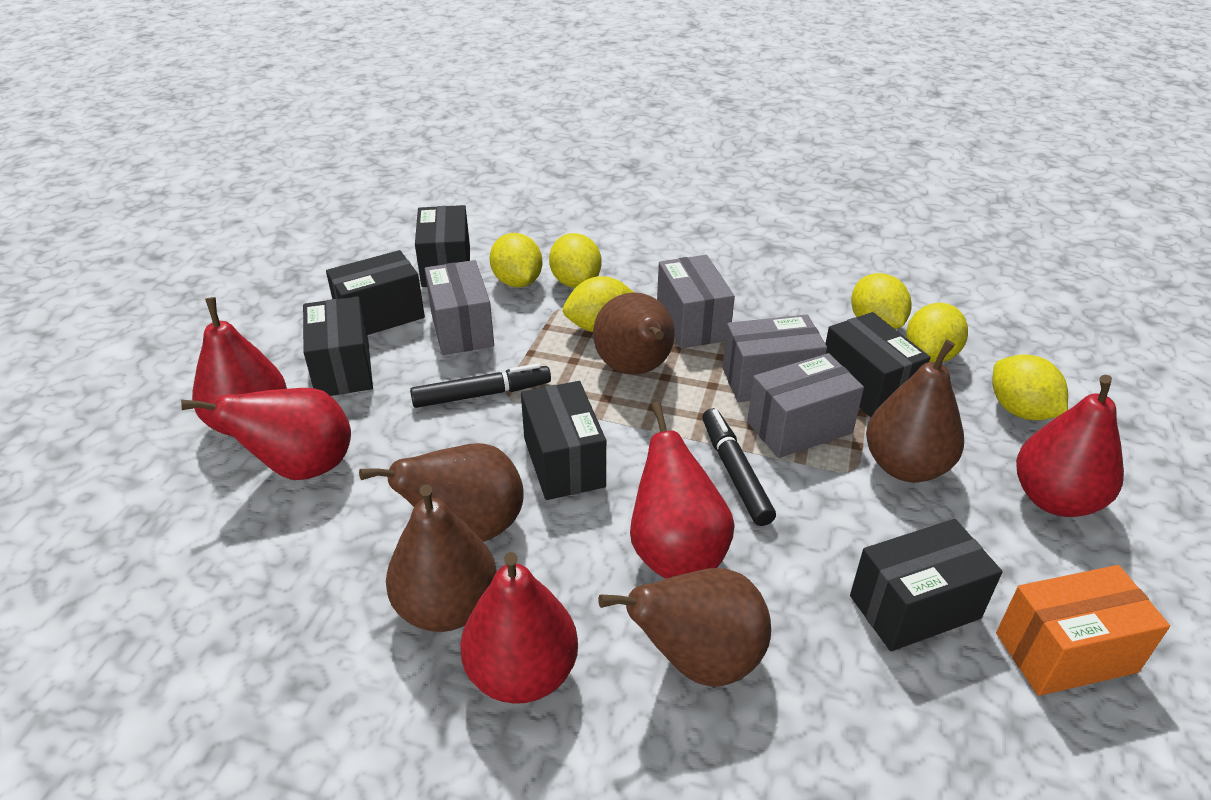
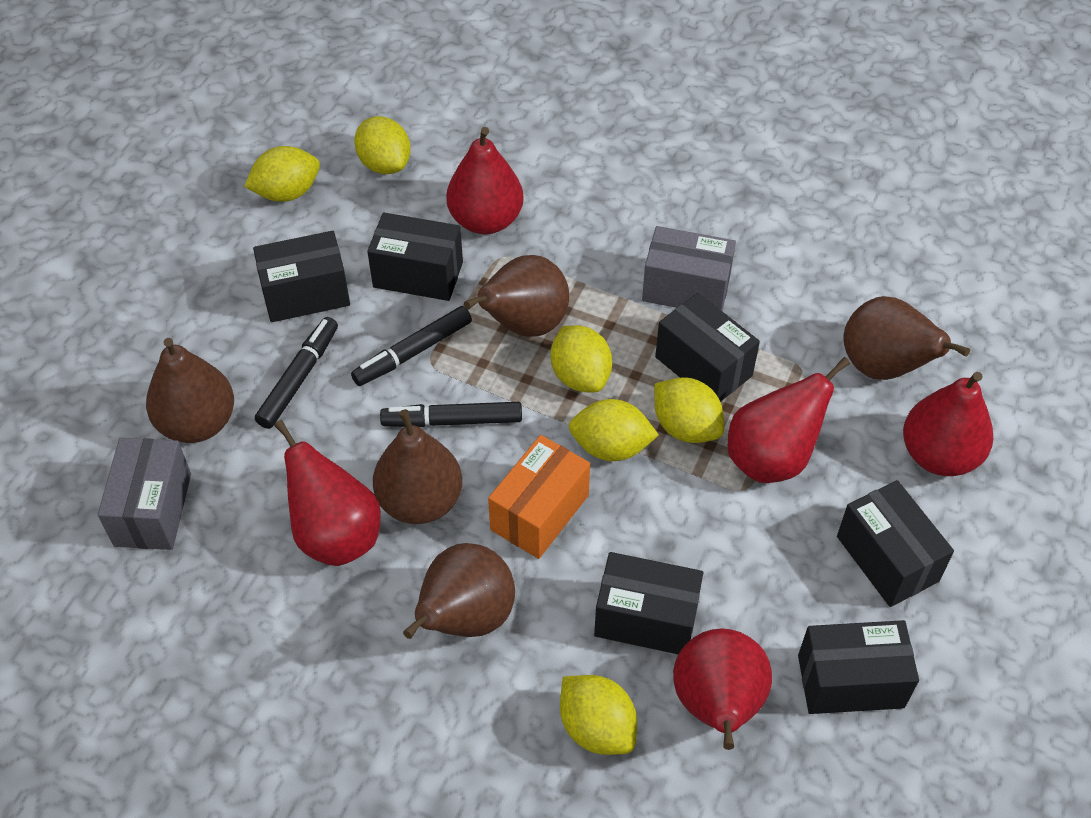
black marker: [410,363,551,408] [702,408,776,526] = 2 -> [255,317,338,429] [351,306,472,386] [380,402,522,427] = 3
grey box: [425,260,494,355] [657,255,735,348] [722,314,827,402] [747,353,864,458] = 4 -> [98,438,191,550] [642,226,736,311] = 2

